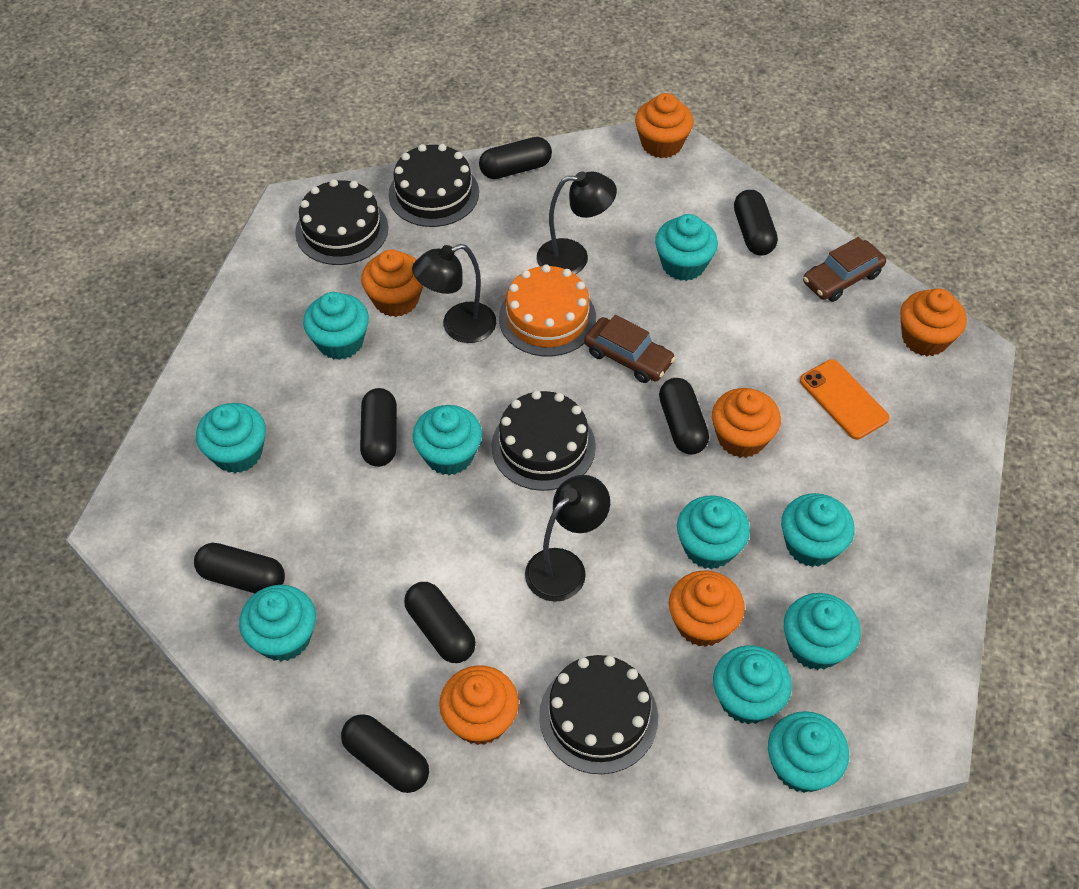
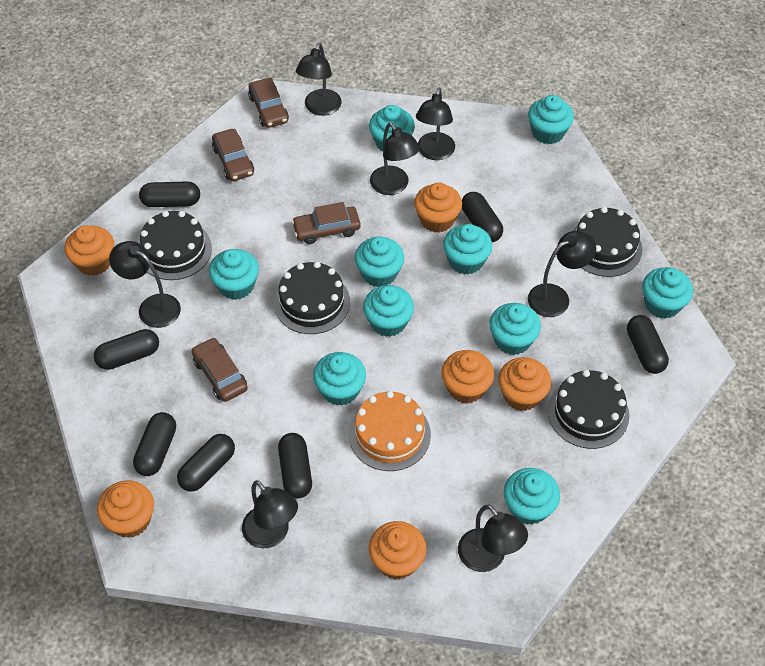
black lamp: [412,244,496,343] [525,475,610,602] [537,171,617,274] = 3 -> [109,241,181,328] [242,480,298,548] [296,43,342,116] [370,122,420,195] [416,88,455,160] [458,504,528,572] [528,231,596,317] = 7
brown car: [584,315,675,383] [803,237,886,302] = 2 -> [192,338,248,402] [212,129,254,181] [248,78,289,128] [292,202,361,244] = 4
orange phone: [800,360,890,440] = 1 -> none = 0

